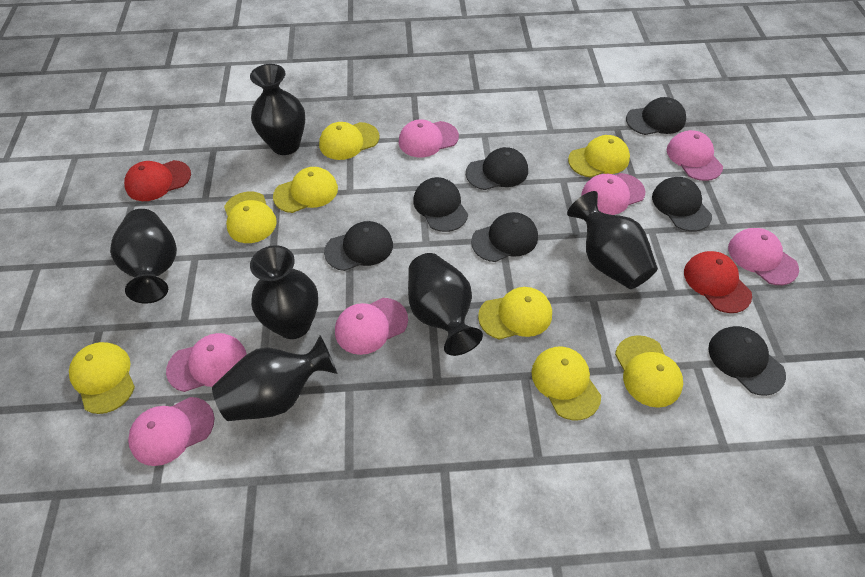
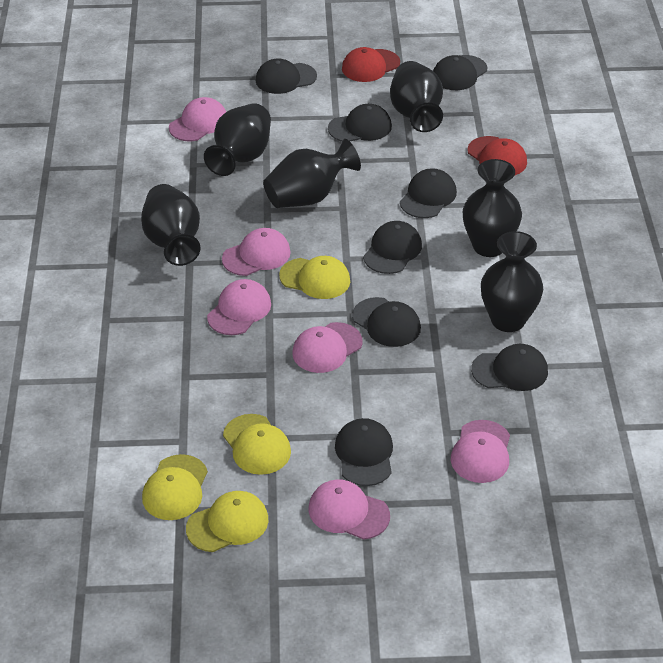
black cap: [324,221,393,271] [413,177,468,232] [466,147,528,190] [471,212,538,262] [626,97,686,135] [652,177,712,232] [708,326,786,396] = 7 -> [256,58,317,94] [328,104,392,141] [335,418,393,486] [352,297,421,347] [363,221,422,274] [400,168,457,218] [433,55,487,90] [471,344,548,391] = 8
pink cap: [128,397,214,466] [166,333,247,392] [335,298,408,355] [399,119,459,157] [581,173,645,215] [667,130,723,181] [728,228,799,285] = 7 -> [169,97,226,141] [207,279,271,335] [222,228,291,276] [292,322,363,373] [308,479,390,540] [451,420,510,483] = 6
yellow cap: [69,342,135,414] [224,192,277,243] [273,167,338,213] [319,122,379,160] [478,287,552,340] [532,347,601,420] [568,135,630,178] [615,335,683,408] = 8 -> [142,454,208,520] [186,491,268,552] [223,414,291,475] [279,256,350,299] = 4

